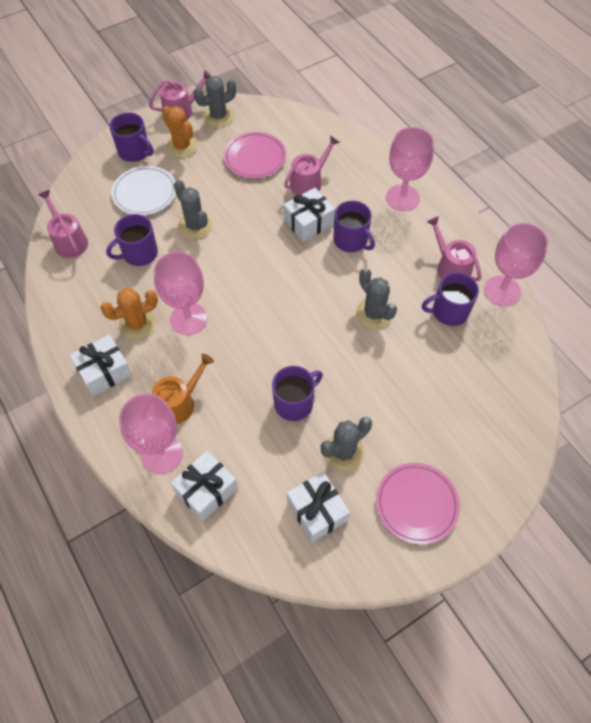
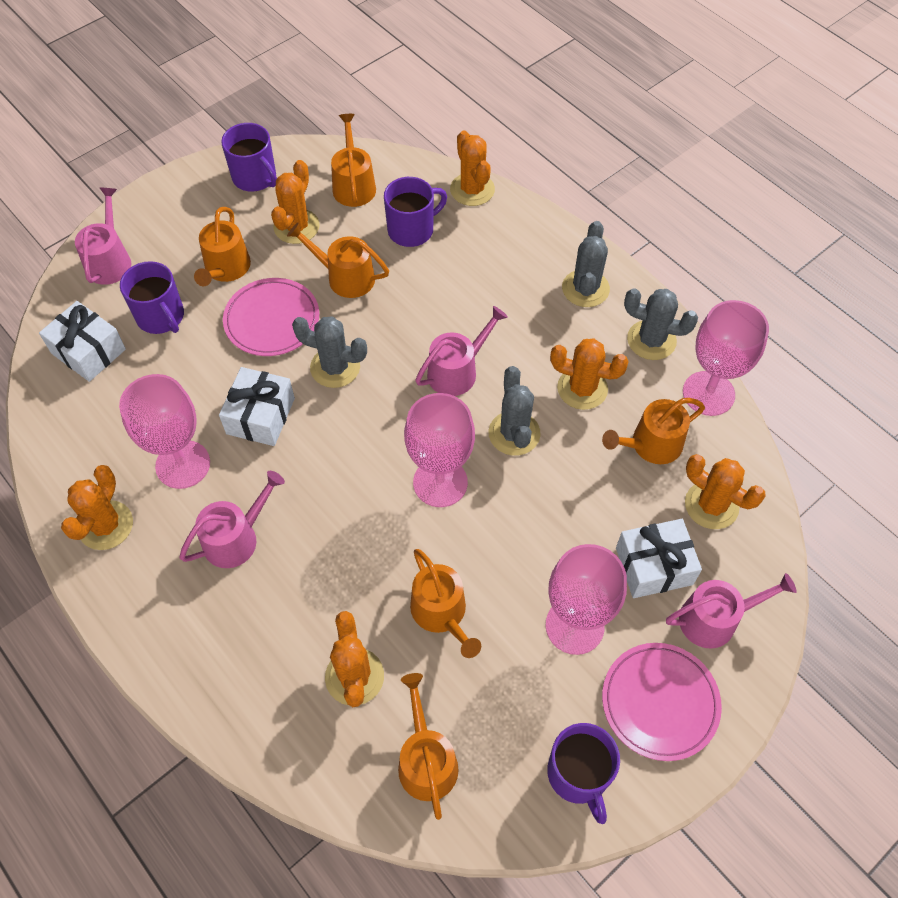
orange cactus: [101,288,158,339] [162,106,198,158] = 2 -> [61,465,133,550] [271,160,319,244] [325,611,384,707] [450,131,495,206] [550,338,629,410] [685,454,766,529] = 6
orange watering can: [152,354,214,424] = 1 -> [194,207,251,286] [287,223,389,298] [331,114,376,207] [398,673,459,820] [410,549,481,658] [602,398,705,464] = 6
purple mug: [106,214,158,266] [109,112,153,162] [272,366,323,421] [333,201,375,252] [422,272,479,326] = 5 -> [120,261,184,334] [221,123,277,191] [384,177,447,247] [547,723,620,824] = 4
white gift: [69,335,132,397] [171,451,238,521] [283,188,335,242] [287,472,350,543] = 4 -> [39,301,126,382] [219,367,295,446] [616,519,702,598] = 3
white plate: [111,166,176,215] = 1 -> none = 0

